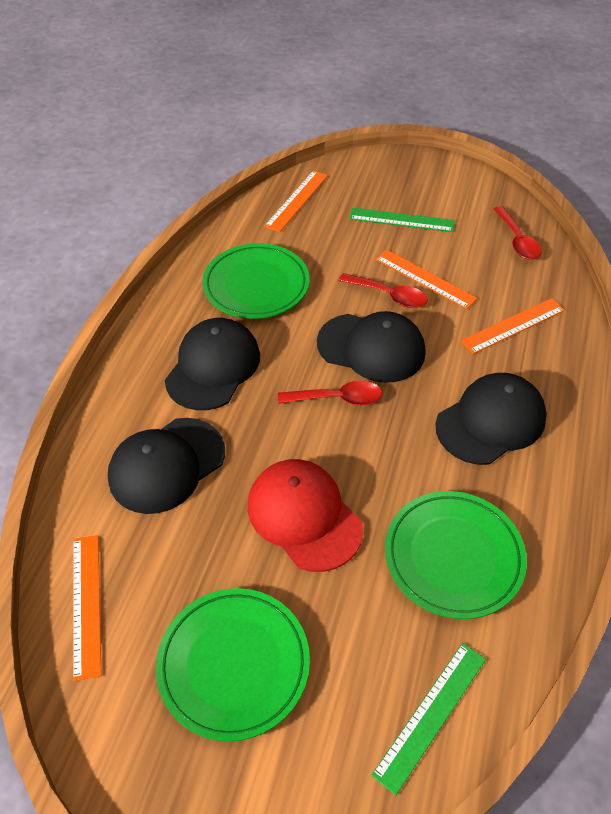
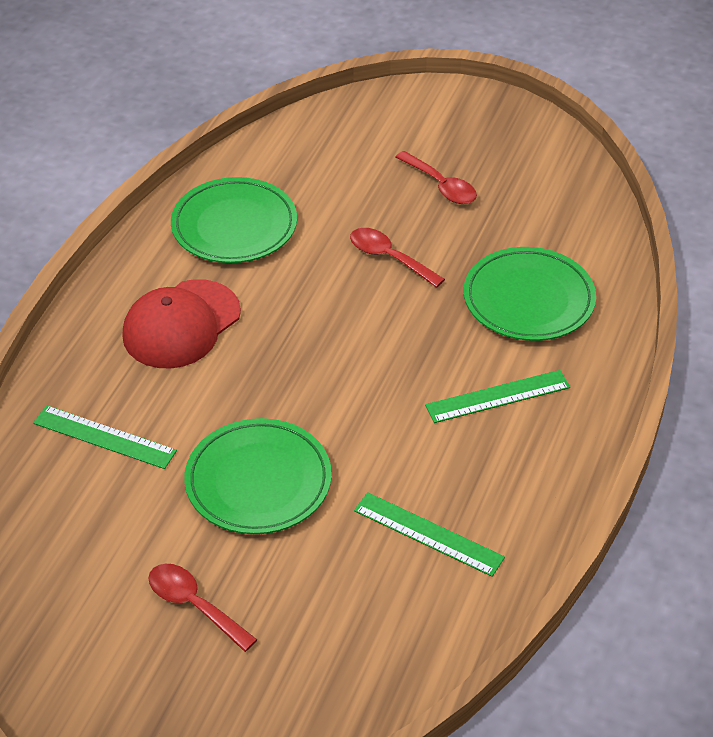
black cap: [108,418,225,514] [165,318,260,410] [317,311,426,383] [435,373,547,465] = 4 -> none = 0
green ruler: [349,208,455,232] [371,643,486,795] = 2 -> [33,405,177,469] [354,492,505,577] [425,370,570,423] = 3
orange ruler: [73,535,102,681] [264,170,328,232] [375,249,477,309] [460,298,565,354] = 4 -> none = 0

